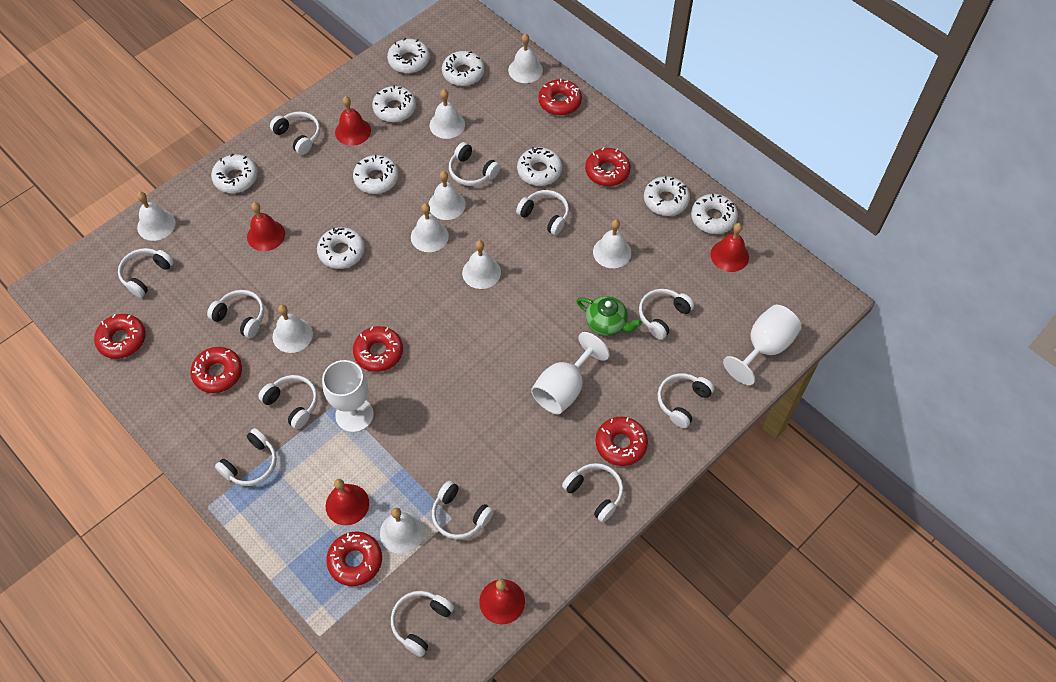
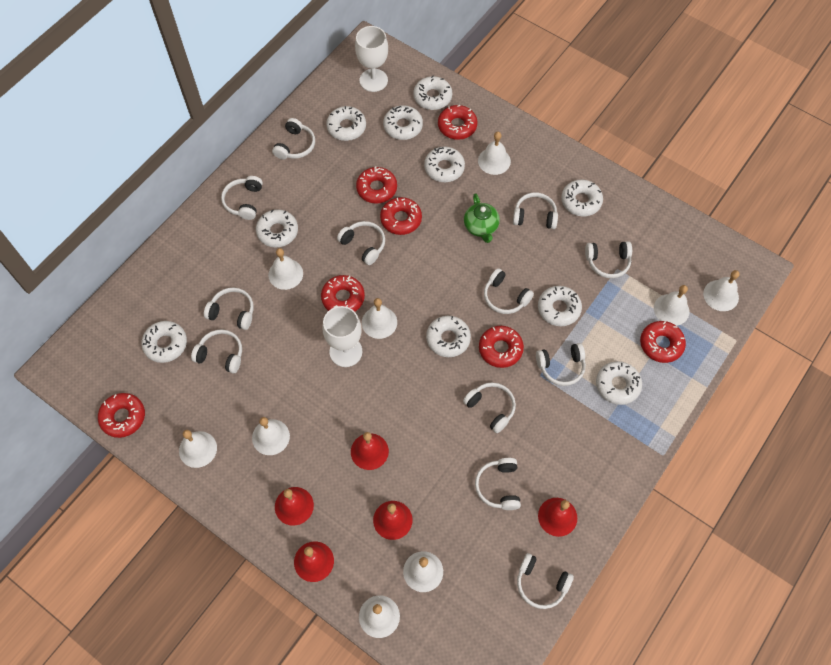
white donut: [211,154,258,193] [317,227,365,269] [353,155,399,194] [372,85,416,122] [387,38,430,73] [442,51,484,86] [517,147,562,186] [644,176,690,216] [691,194,738,234] = 9 -> [141,321,187,363] [256,209,298,247] [326,106,366,141] [383,105,423,140] [413,76,452,110] [424,146,465,182] [426,316,471,357] [538,286,582,326] [561,180,603,216] [596,361,642,405] = 10
white goblet: [322,360,374,432] [531,332,610,415] [723,305,801,385] = 3 -> [323,306,362,367] [355,26,388,92] = 2

